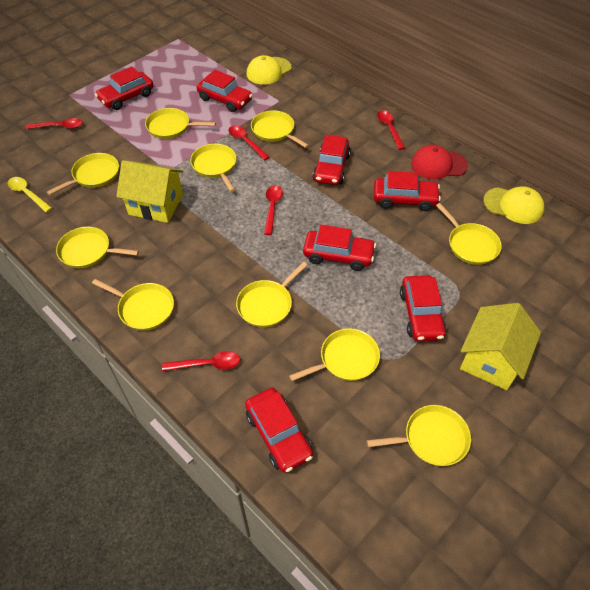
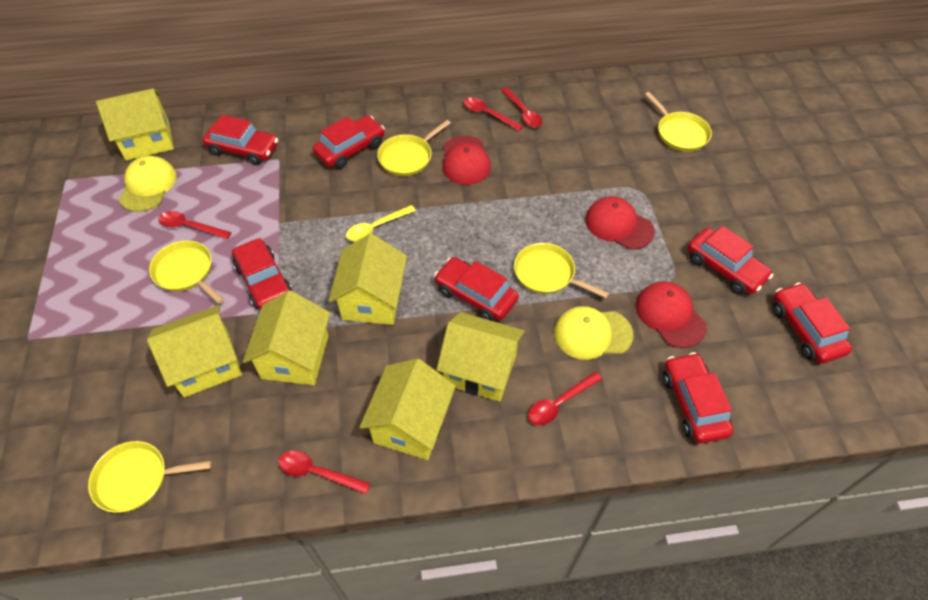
red cap: [411,145,468,179] = 1 -> [442,136,491,185] [585,196,655,250] [636,281,707,348] = 3
yellow house: [116,160,183,223] [460,303,541,390] = 2 -> [96,89,174,160] [147,305,242,398] [243,290,330,385] [328,234,407,325] [360,359,456,460] [436,312,524,402] = 6
yellow pan: [47,153,119,195] [56,227,139,268] [92,279,174,331] [145,108,216,139] [190,144,237,192] [236,262,307,327] [251,110,309,148] [289,328,380,381] [367,405,471,466] [436,203,502,265] = 10 -> [88,441,211,513] [149,240,224,304] [377,120,451,176] [514,243,609,298] [645,92,712,152] = 5

